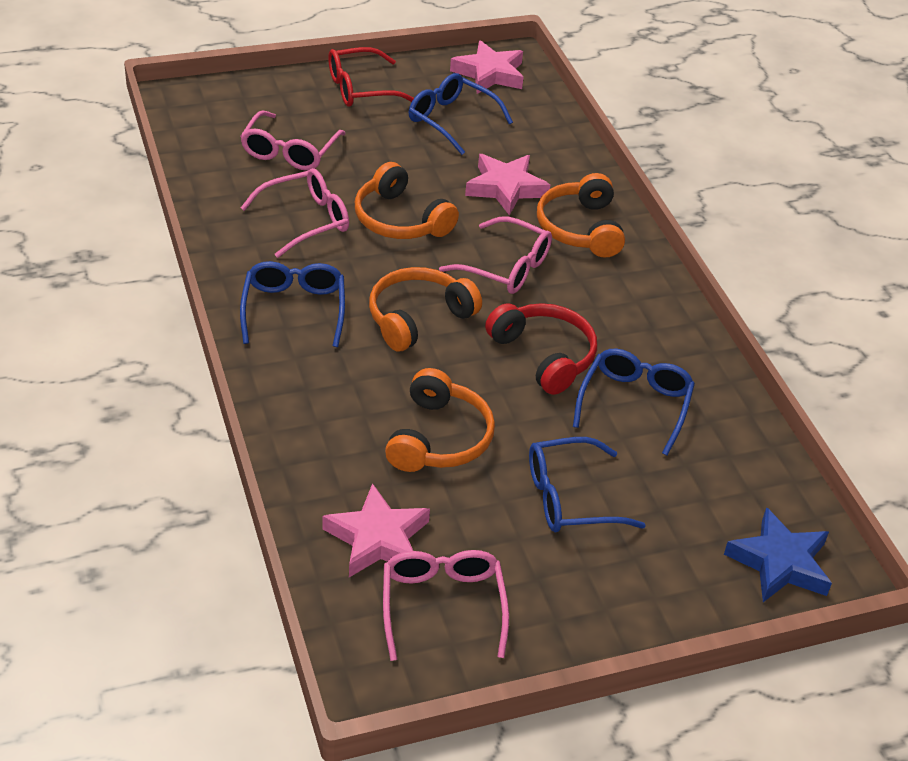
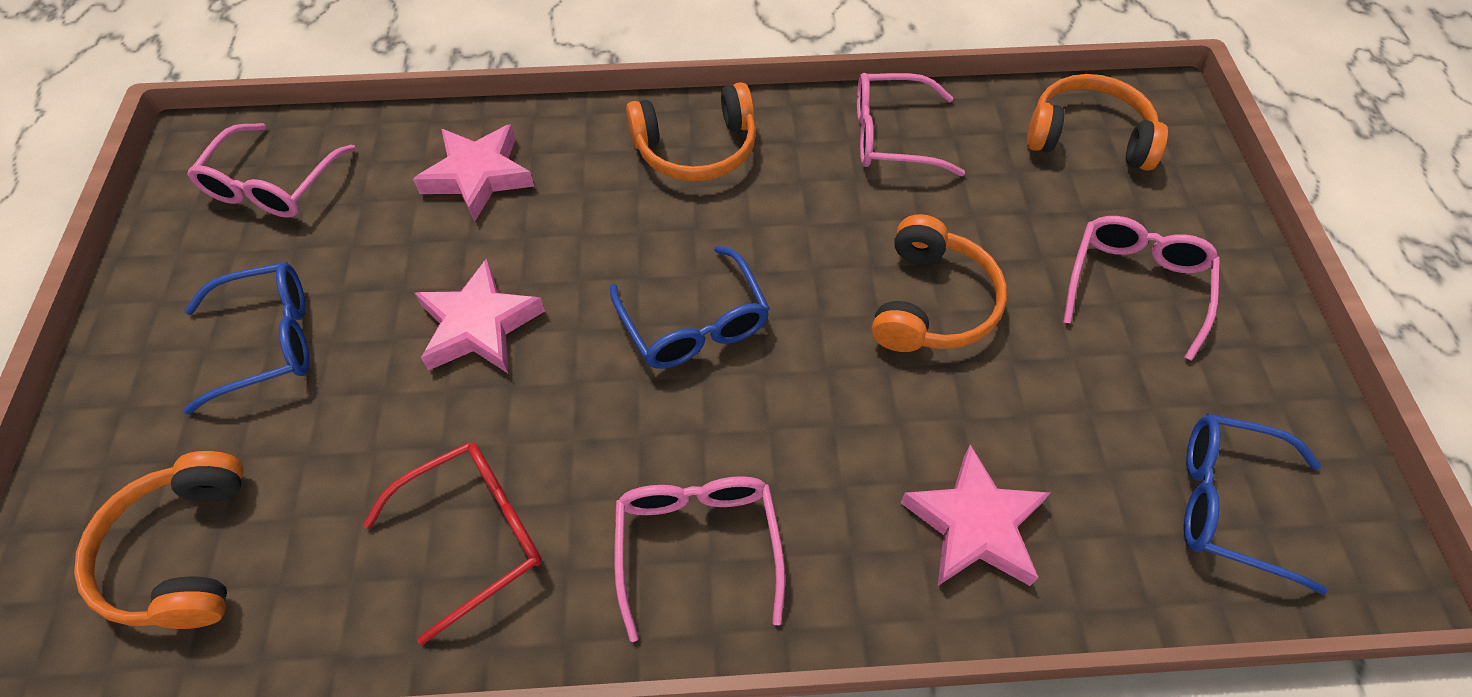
blue glasses: [240,261,345,347] [409,73,513,155] [529,437,646,532] [573,348,695,456] = 4 -> [183,262,310,414] [610,246,770,369] [1184,414,1327,595] = 3
blue star: [724,507,832,602] = 1 -> none = 0
red headphones: [485,303,597,395] = 1 -> none = 0

